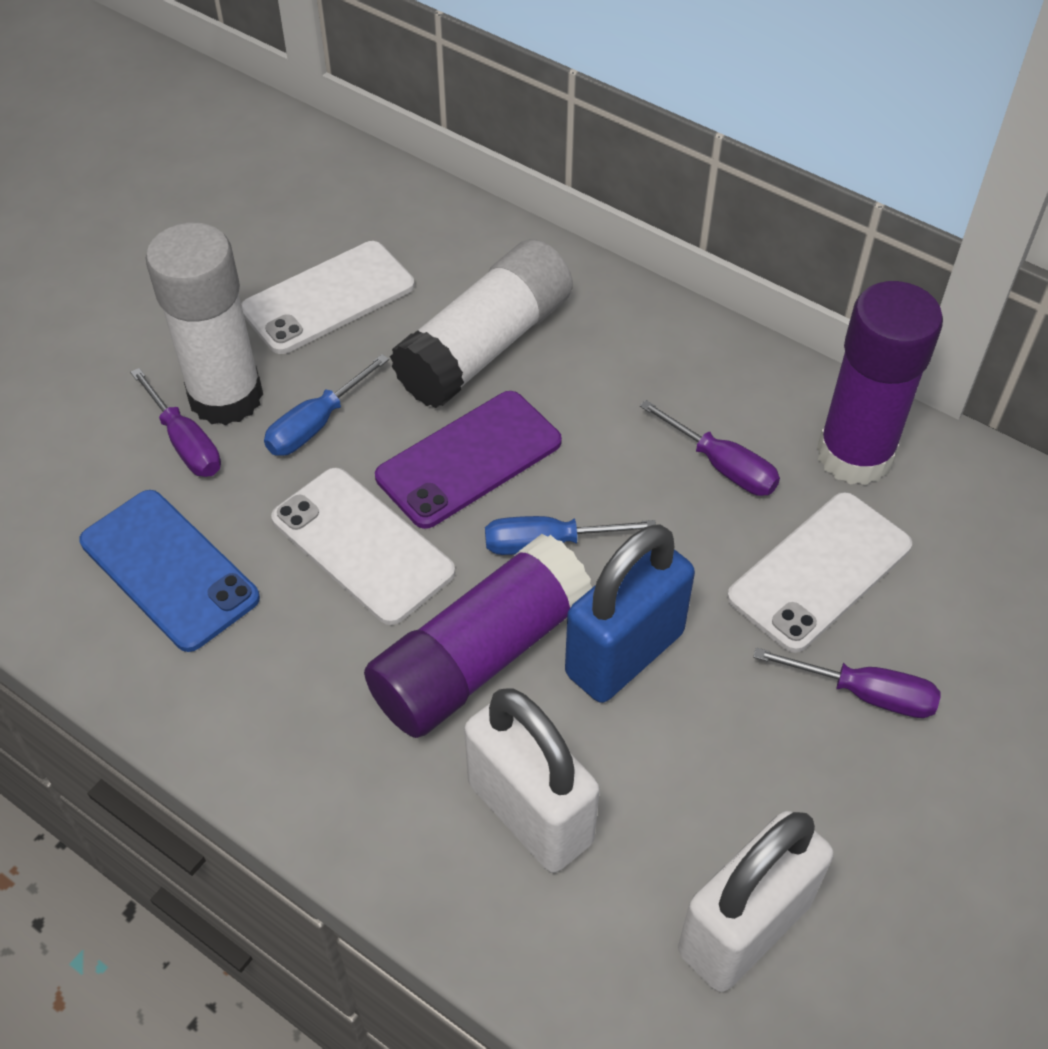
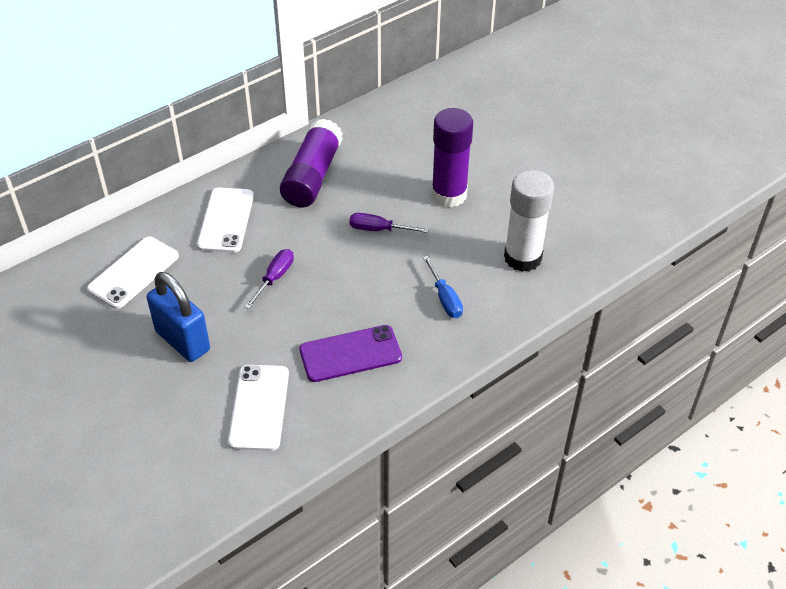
blue phone: [79,490,260,652] = 1 -> none = 0
blue screwdriver: [264,354,389,456] [485,516,656,555] = 2 -> [423,256,463,318] = 1
purple screwdriver: [130,368,221,477] [640,400,780,496] [753,647,941,718] = 3 -> [245,249,294,309] [350,213,429,233] = 2
white glue stick: [146,222,263,425] [390,239,573,408] = 2 -> [504,170,554,272] = 1
white padlock: [464,688,600,873] [678,811,834,992] = 2 -> none = 0

